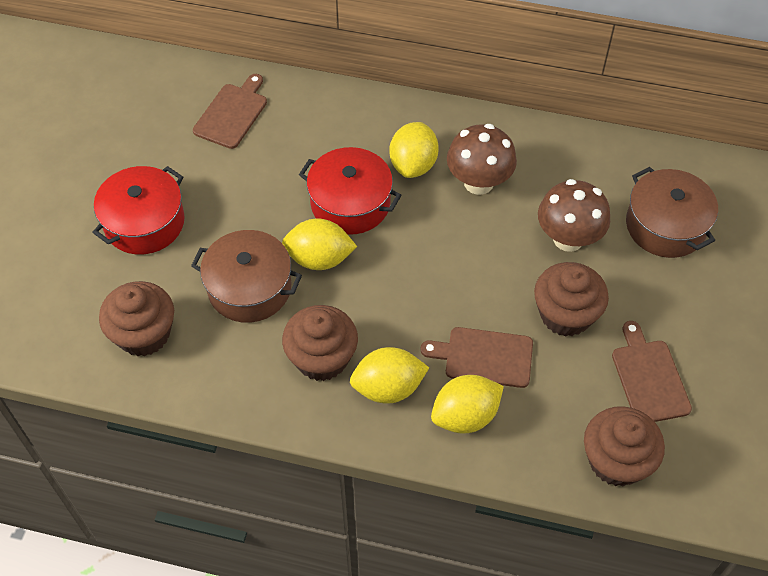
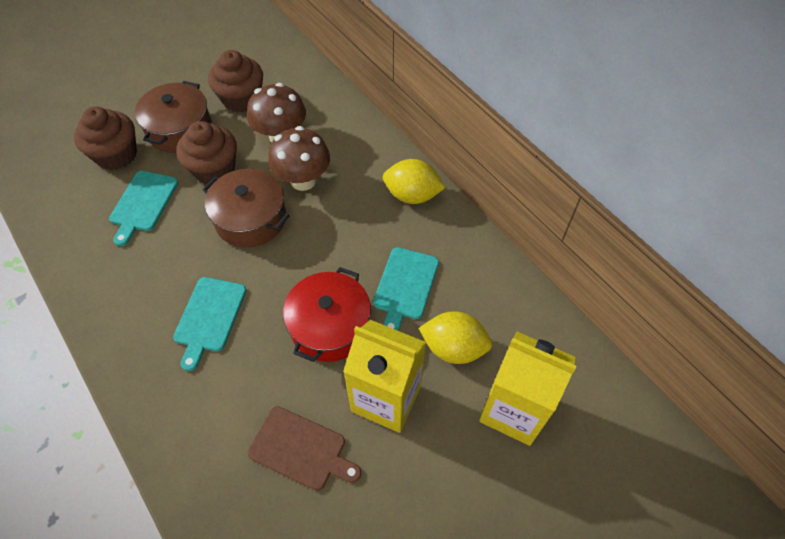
brown cupcake: [99,281,174,356] [282,305,358,381] [534,262,609,337] [584,406,665,486] = 4 -> [74,107,137,170] [176,121,237,184] [208,50,263,113] = 3
brown cutting board: [193,74,267,149] [421,327,533,388] [612,321,692,422] = 3 -> [248,406,361,490] = 1
red pot: [92,166,185,255] [299,147,402,235] = 2 -> [283,267,371,362] = 1
turquoise cutting board: none = 0 -> [109,171,178,246] [173,277,246,371] [373,247,439,331] = 3
yellow carton: none = 0 -> [343,320,426,433] [479,331,576,446] = 2
yellow lemon: [282,218,357,270] [350,347,429,404] [390,122,439,178] [431,375,504,434] = 4 -> [383,159,445,204] [419,311,492,364] = 2

